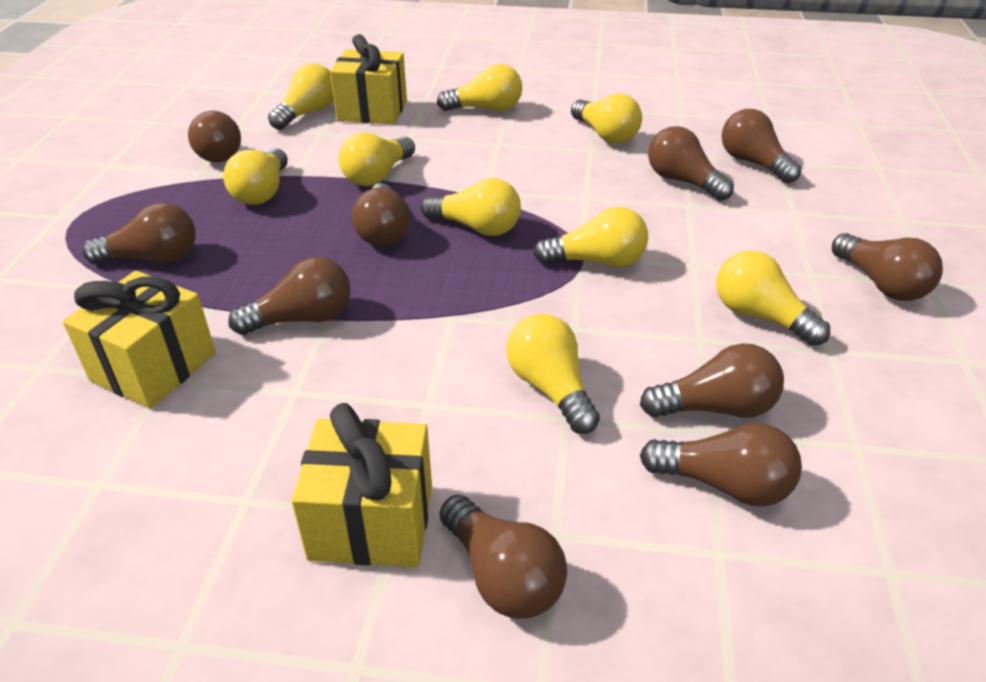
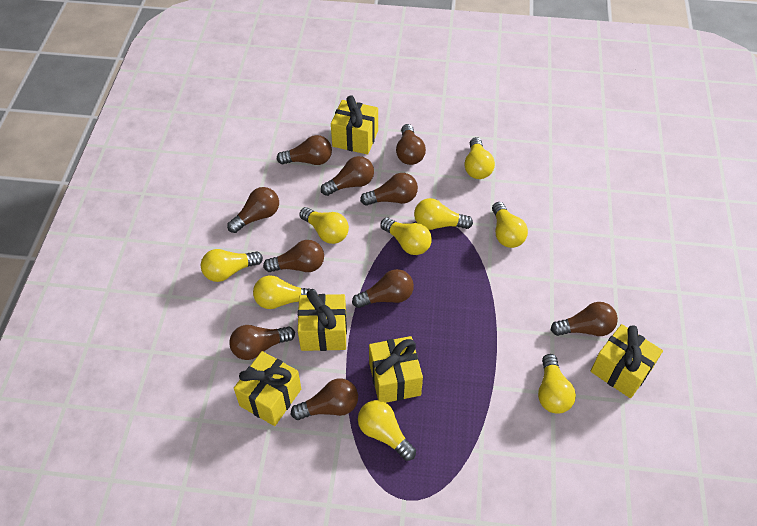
yellow gift: [63,271,216,408] [291,403,432,567] [330,34,407,124] = 3 -> [234,351,301,426] [298,290,347,351] [331,95,378,155] [369,336,423,403] [591,324,663,398] = 5

